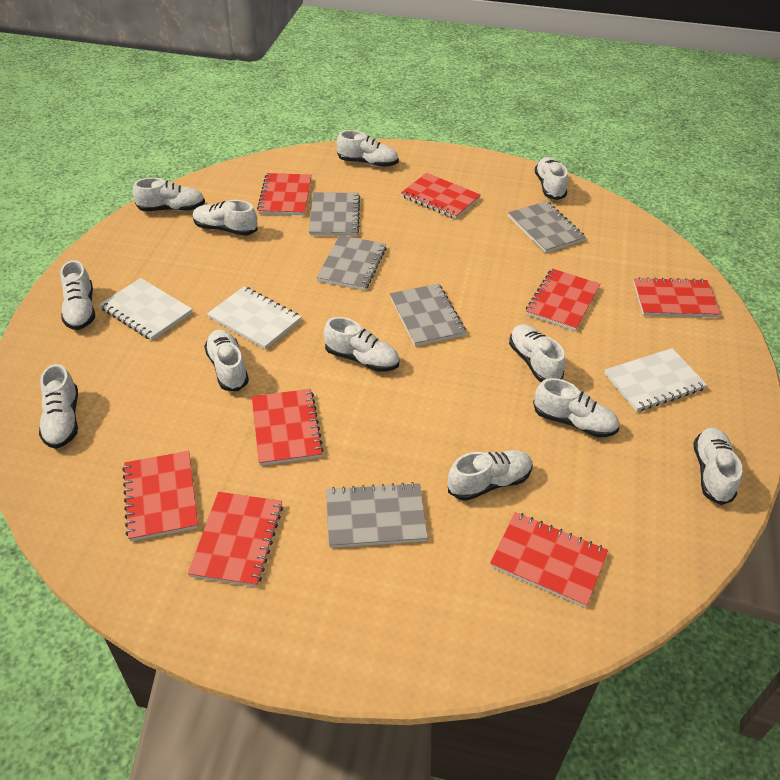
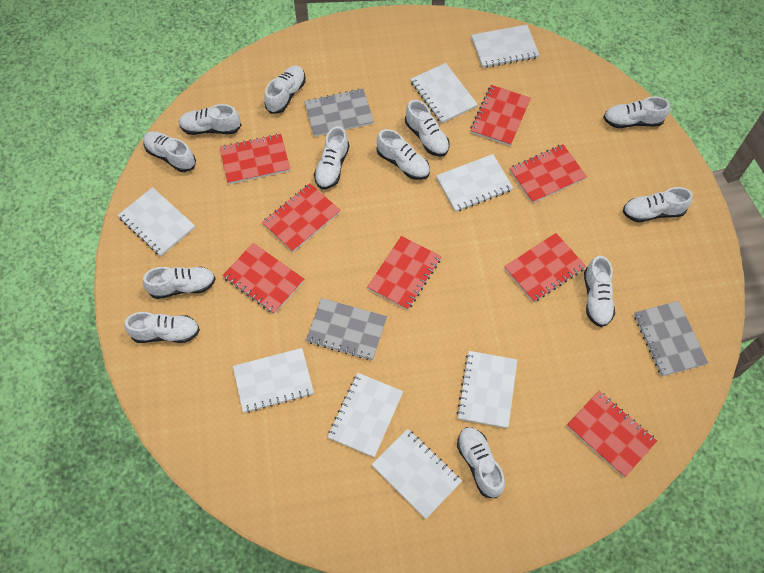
grey notebook: [309,192,360,236] [316,235,387,290] [326,482,428,548] [390,284,466,346] [508,201,586,253] = 5 -> [304,88,374,137] [306,298,387,361] [634,301,708,377] = 3
white notebook: [99,278,192,341] [207,286,301,350] [604,348,707,412] = 3 -> [118,187,195,256] [233,348,314,413] [328,373,403,458] [372,429,462,519] [410,63,478,124] [436,154,513,212] [457,351,517,428] [471,25,539,68] = 8

